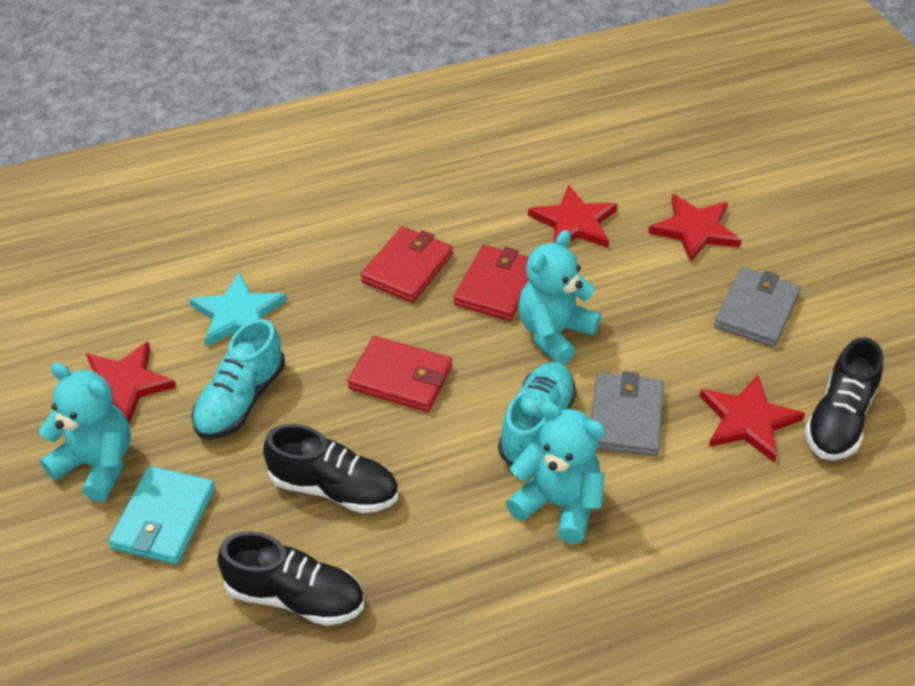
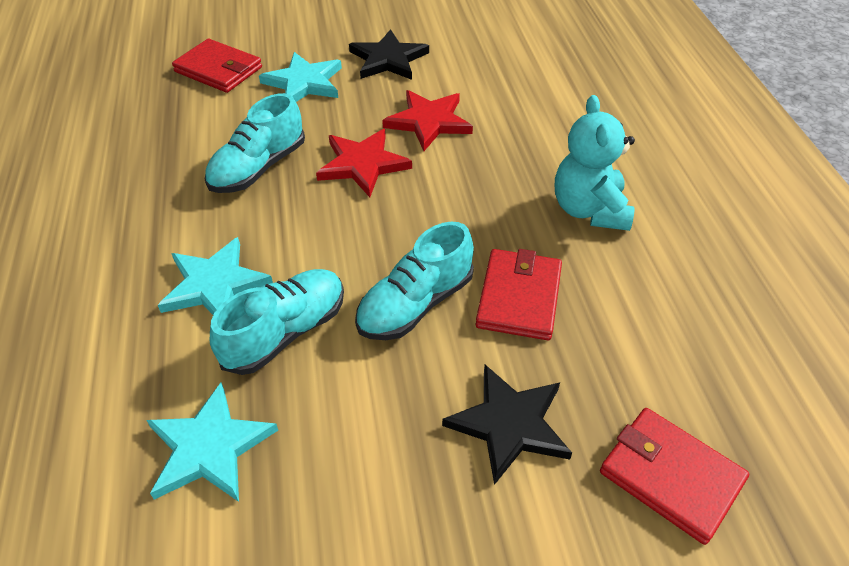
black shoe: [217,531,364,626] [263,424,398,513] [805,338,883,460] = 3 -> none = 0
black star: none = 0 -> [349,29,429,80] [442,365,572,485] = 2
grey wallet: [591,371,664,456] [714,267,801,347] = 2 -> none = 0
red star: [86,342,176,424] [528,185,617,248] [648,194,741,263] [699,375,805,463] = 4 -> [316,129,412,197] [382,90,473,151] = 2
turquoise shoe: [192,319,285,439] [498,362,576,466] = 2 -> [205,93,305,193] [210,269,344,375] [355,222,474,340] = 3
turquoise star: [189,273,287,347] = 1 -> [146,382,278,502] [158,237,273,315] [259,52,342,102] = 3
turquoise teddy bear: [39,362,131,502] [506,402,605,544] [518,230,601,365] = 3 -> [555,95,635,231] = 1
turquoise wallet: [108,466,215,565] = 1 -> none = 0

